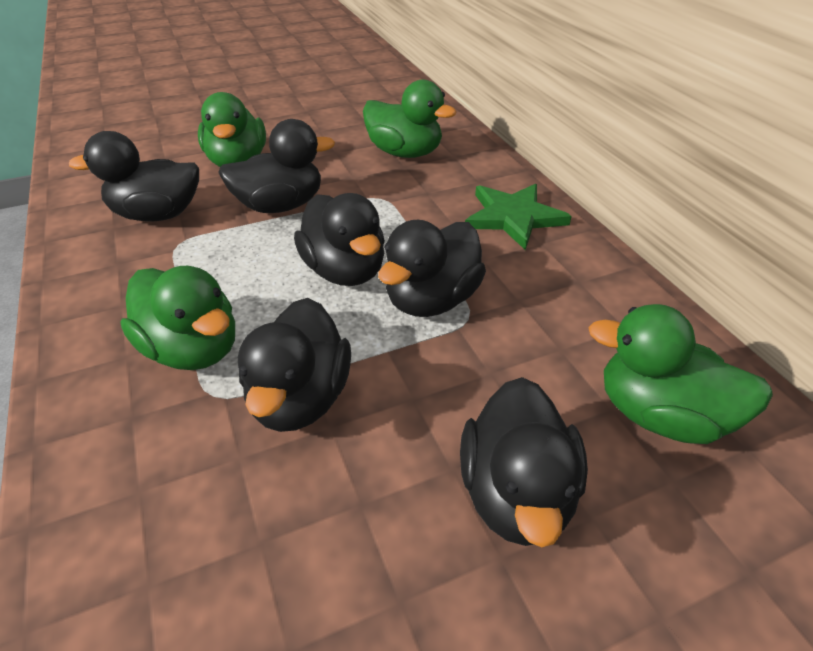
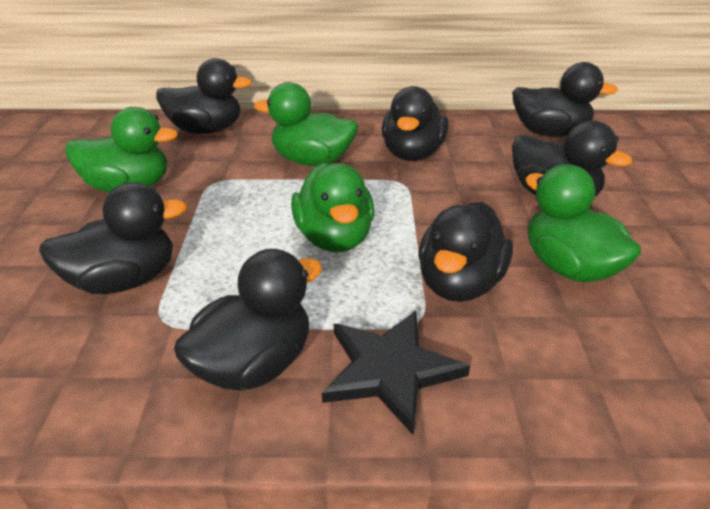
black duck: [69,131,199,221] [218,119,335,213] [238,298,351,432] [294,193,385,286] [378,220,486,317] [460,377,588,547] = 6 -> [39,182,187,294] [156,58,252,134] [174,249,322,391] [382,86,449,161] [418,202,513,302] [512,62,618,137] [512,121,632,197] = 7
black star: none = 0 -> [322,311,470,435] = 1
green star: [465,184,572,250] = 1 -> none = 0

